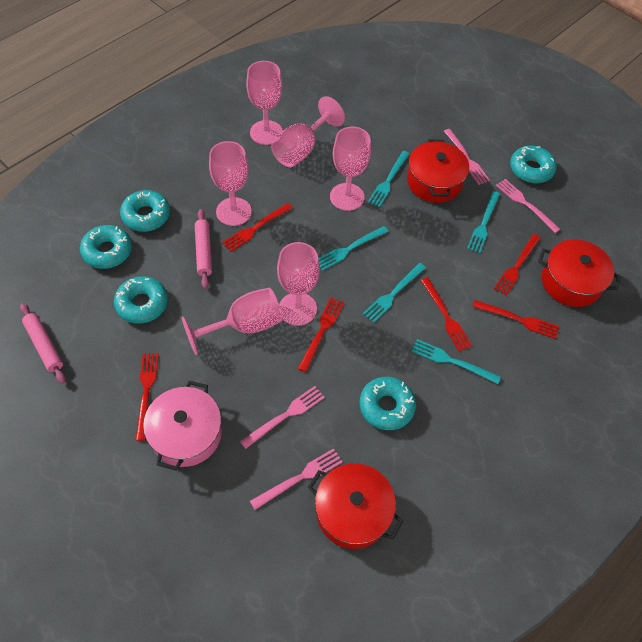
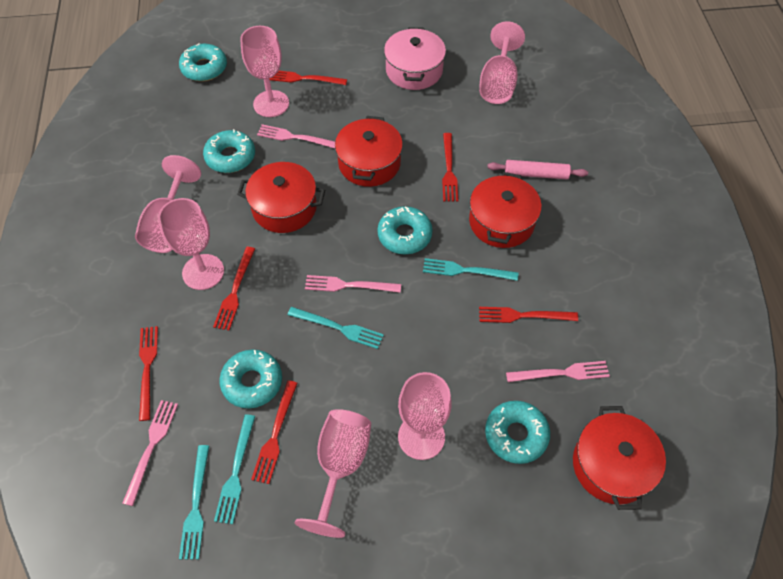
pink rolling pin: [20,303,66,384] [195,209,212,289] = 2 -> [487,160,588,179] = 1
red pot: [308,463,403,549] [407,139,469,203] [538,239,621,307] = 3 -> [237,162,325,233] [335,116,403,187] [469,172,542,248] [573,406,666,510] = 4
turquoise fork: [318,226,389,271] [363,263,426,323] [368,151,410,207] [411,339,501,384] [467,191,500,253] = 5 -> [179,445,209,559] [214,414,255,524] [288,307,384,349] [423,258,518,281] = 4

